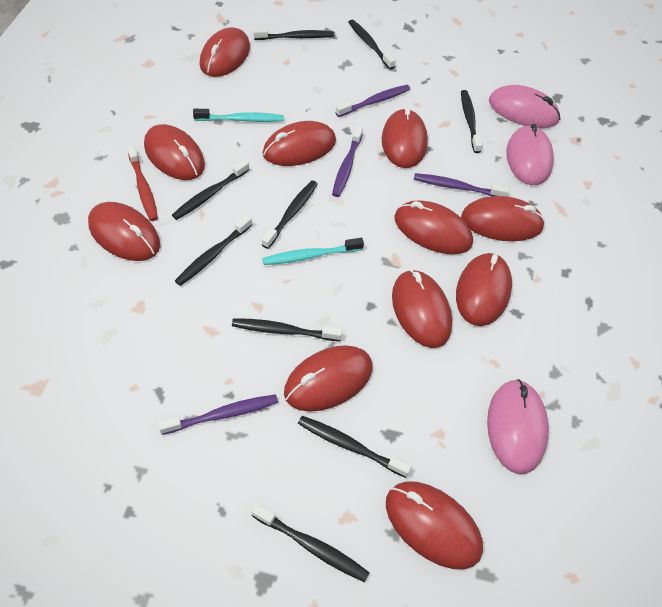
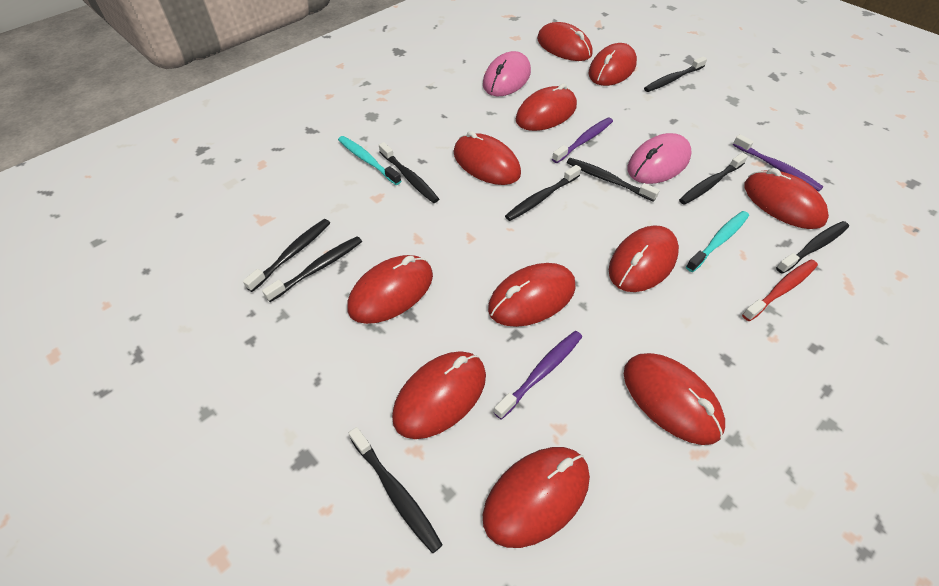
pink mouse: [487,379,549,474] [489,85,560,128] [506,124,554,185] = 3 -> [483,51,531,96] [627,133,692,184] = 2
purple toothbrush: [158,394,278,435] [332,126,363,197] [335,85,410,117] [414,173,509,196] = 4 -> [494,331,582,419] [552,118,613,163] [733,134,824,191] = 3

